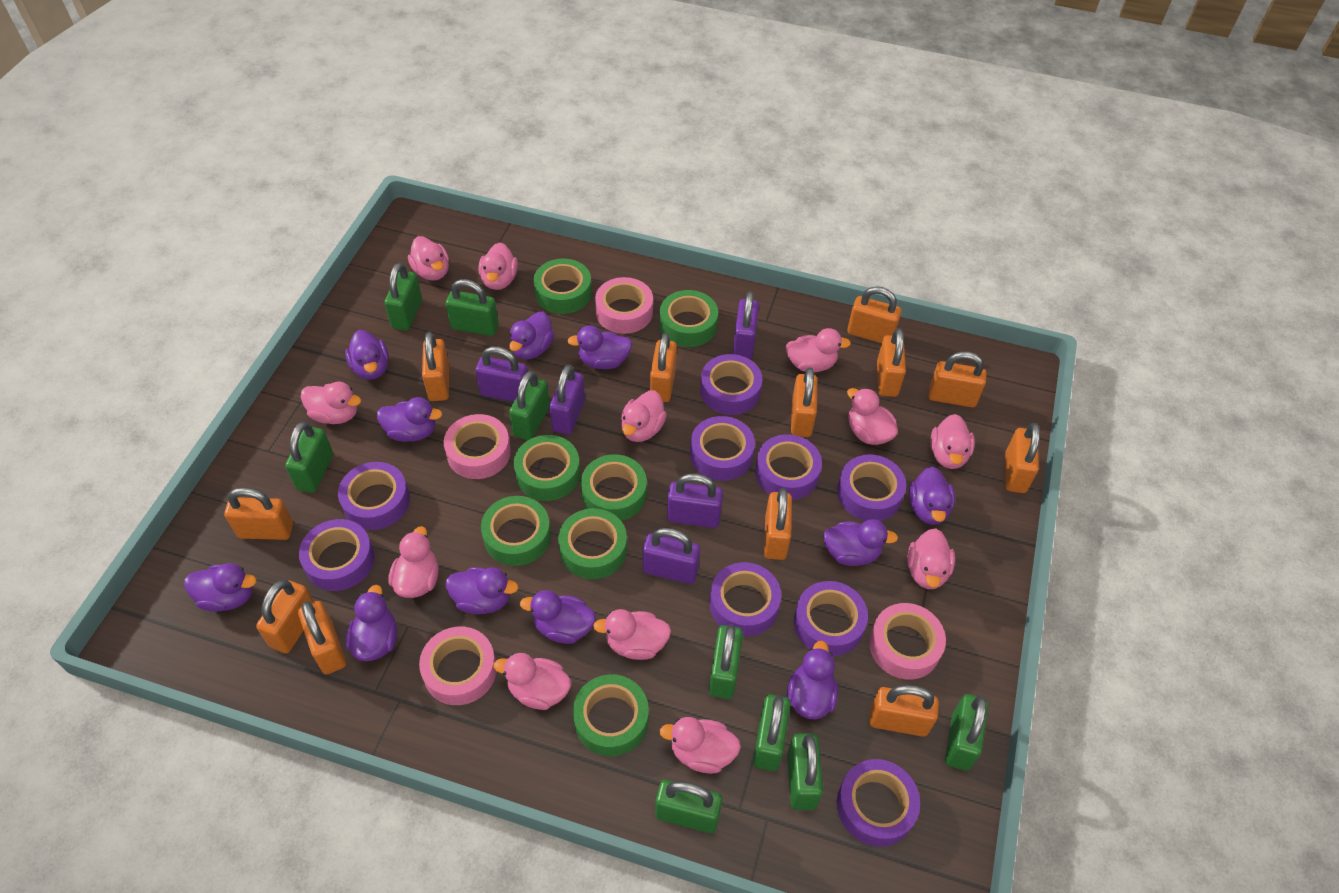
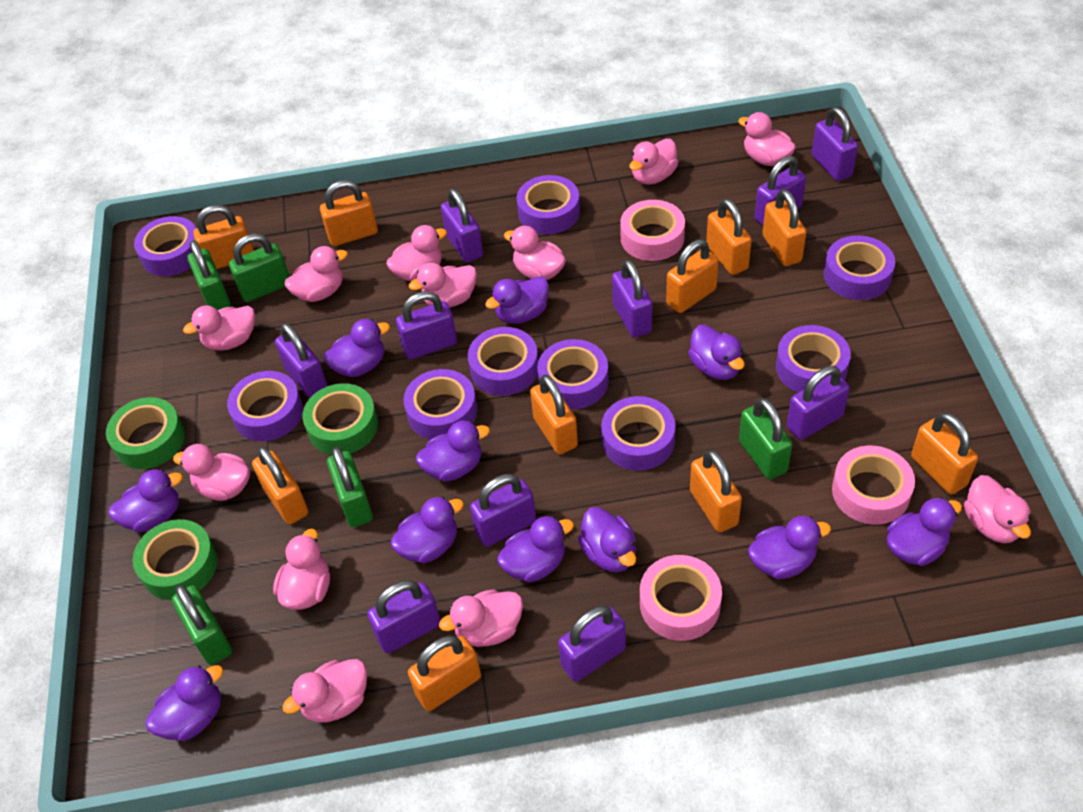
green padlock: [285,421,333,493] [384,262,422,331] [446,279,499,336] [509,371,550,440] [655,780,722,833] [709,624,743,699] [753,695,791,771] [787,734,823,810] [945,694,988,771] = 9 -> [172,584,232,665] [187,240,231,310] [229,234,290,302] [327,446,373,527] [739,398,792,480] = 5
green tape: [481,496,551,566] [514,435,580,501] [533,259,592,314] [558,508,627,579] [573,674,649,756] [581,454,647,521] [660,290,718,347] = 7 -> [106,397,185,469] [133,519,218,600] [303,383,378,455] = 3
orange padlock: [224,487,293,540] [256,580,314,653] [298,601,346,674] [422,332,449,401] [650,333,677,402] [764,488,792,560] [791,368,818,437] [847,286,901,343] [869,685,939,737] [877,328,906,397] [929,351,987,407] [1005,423,1040,493] = 12 -> [193,205,254,269] [252,446,308,524] [320,180,378,246] [408,635,481,711] [530,375,578,454] [666,239,719,313] [690,450,742,532] [706,199,752,275] [762,189,807,266] [911,413,978,494] = 10
pink tape: [419,627,497,705] [444,414,511,479] [595,277,653,334] [869,603,946,680] = 4 -> [620,200,685,261] [640,555,722,641] [832,446,915,525] = 3
purple padlock: [475,346,528,402] [550,365,585,435] [643,528,700,584] [667,473,723,528] [733,291,759,359] = 5 -> [275,323,328,398] [367,580,440,653] [396,291,457,360] [441,189,483,263] [470,474,536,547] [558,605,626,682] [612,259,652,338] [754,156,806,225] [787,366,850,440] [812,107,858,181] = 10

